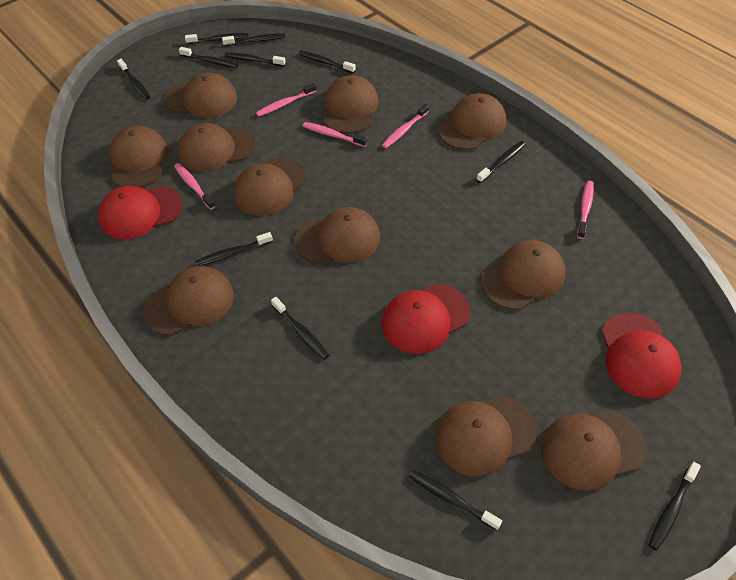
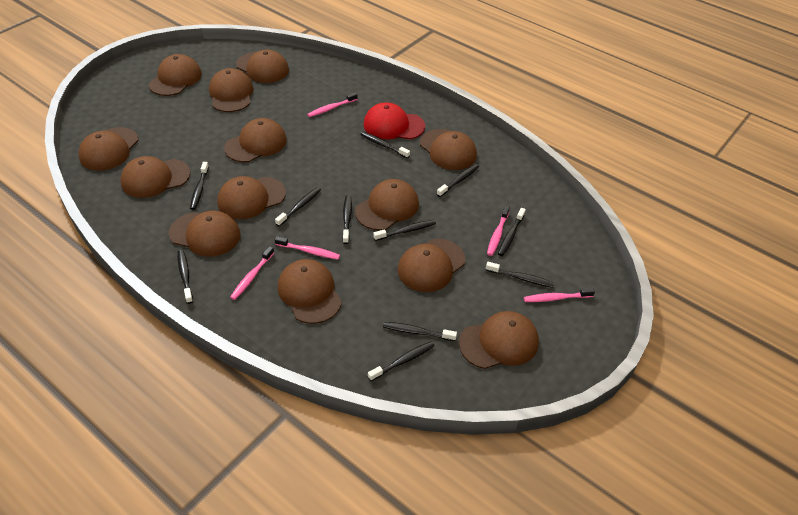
brown cap: [109,125,168,188] [143,266,234,336] [164,73,237,118] [178,123,256,172] [234,158,307,216] [295,207,380,263] [324,75,379,134] [435,396,537,476] [438,93,506,150] [481,240,566,310] [541,410,647,491] = 11 -> [79,127,138,171] [121,156,190,198] [149,54,202,96] [169,211,241,257] [209,68,254,112] [217,176,286,219] [224,118,287,162] [236,49,289,83] [278,259,342,324] [355,179,419,230] [398,239,466,292] [420,129,477,170] [459,311,539,369] = 13
red cap: [98,186,182,239] [382,284,470,354] [601,313,682,399] = 3 -> [364,102,425,140] = 1

